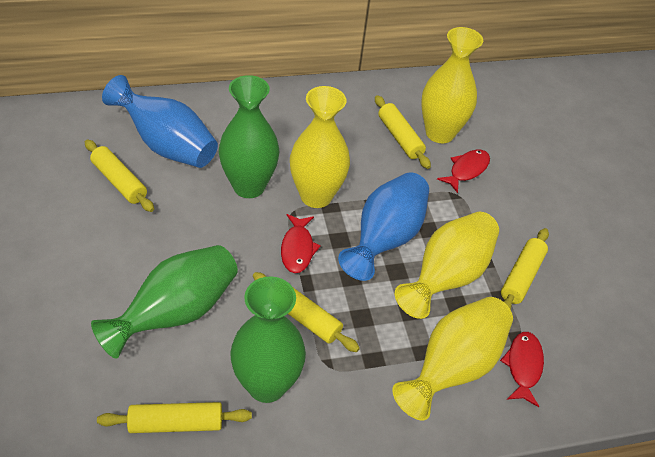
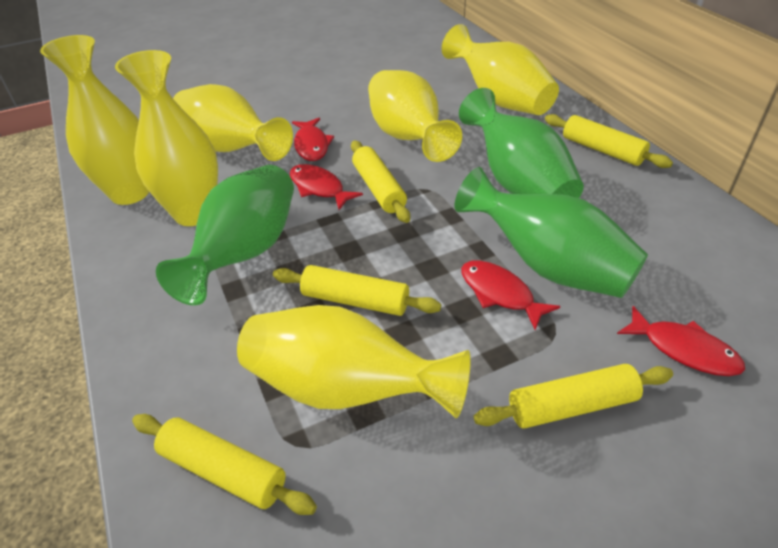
blue vase: [102,75,218,168] [338,172,429,281] = 2 -> none = 0
red fish: [281,214,321,273] [437,149,490,193] [500,332,544,407] = 3 -> [290,164,363,210] [292,118,334,161] [461,260,560,330] [617,306,745,376] = 4
yellow vase: [290,86,350,208] [392,297,513,420] [395,212,499,319] [421,27,483,143] = 4 -> [40,35,149,205] [115,50,218,226] [173,84,293,161] [237,305,471,418] [368,70,462,162] [442,24,559,115] = 6

